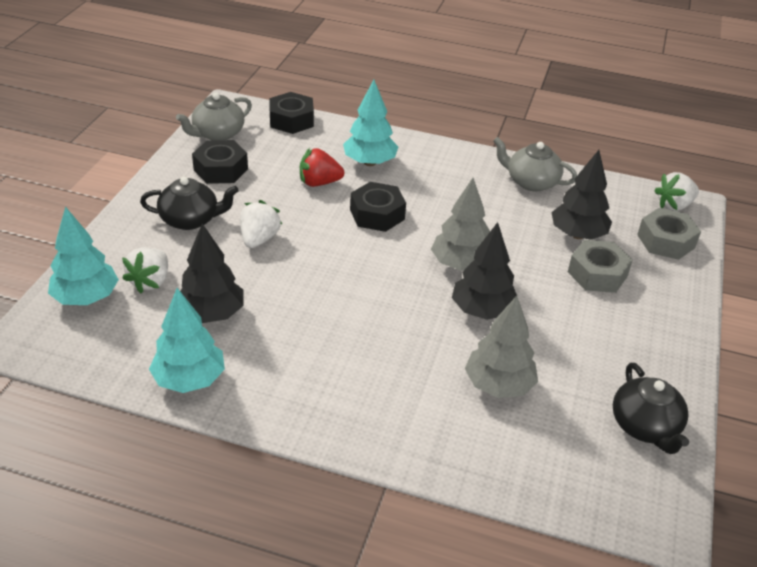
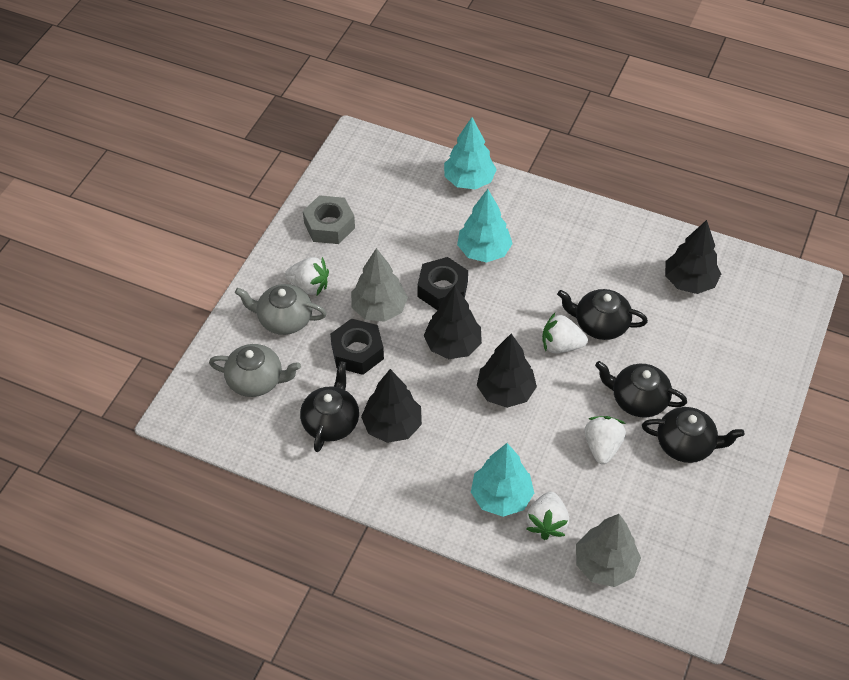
black nut: [192,140,248,184] [269,92,314,134] [350,182,406,232] = 3 -> [330,318,384,375] [417,257,468,311] = 2
black teapot: [140,177,239,230] [613,363,689,454] = 2 -> [300,361,359,452] [557,289,648,340] [595,361,687,417] [642,407,744,463] = 4
black tree: [180,223,244,323] [452,222,517,320] [551,150,612,240] = 3 -> [361,369,422,443] [424,286,482,359] [477,333,537,408] [665,220,721,294] = 4
grey nut: [568,240,633,293] [637,208,701,260] = 2 -> [303,195,355,244] = 1
red strawberry: [300,148,344,187] = 1 -> none = 0
white strawberry: [122,247,168,293] [240,200,283,248] [654,172,699,211] = 3 -> [285,257,329,295] [526,492,569,540] [542,313,588,353] [585,416,626,464] = 4

